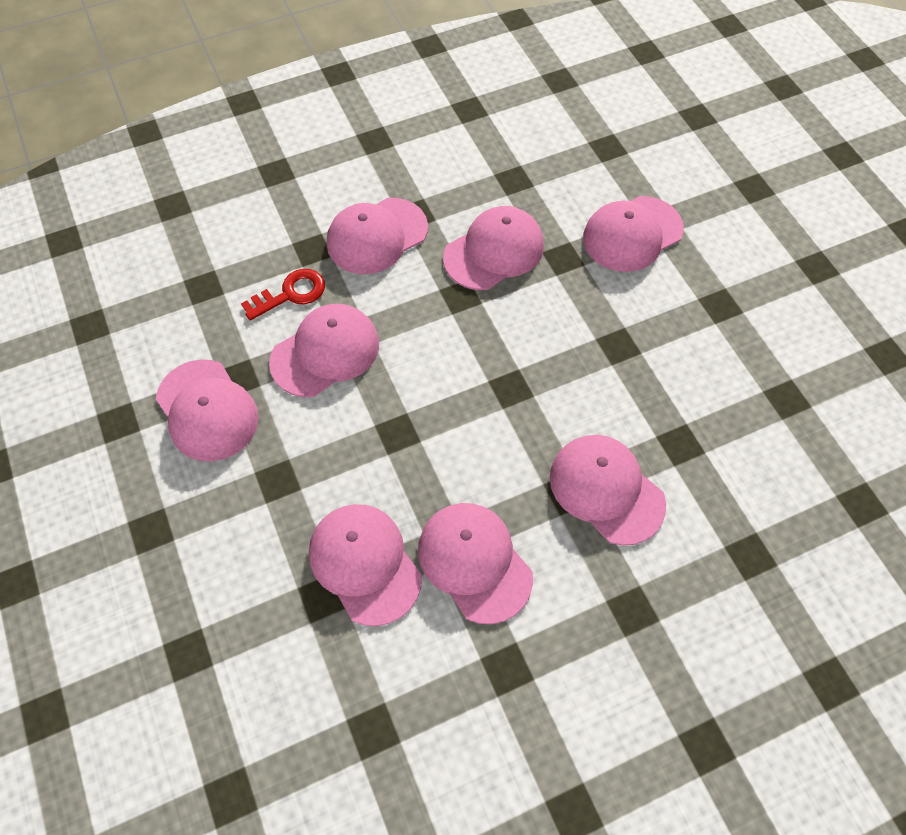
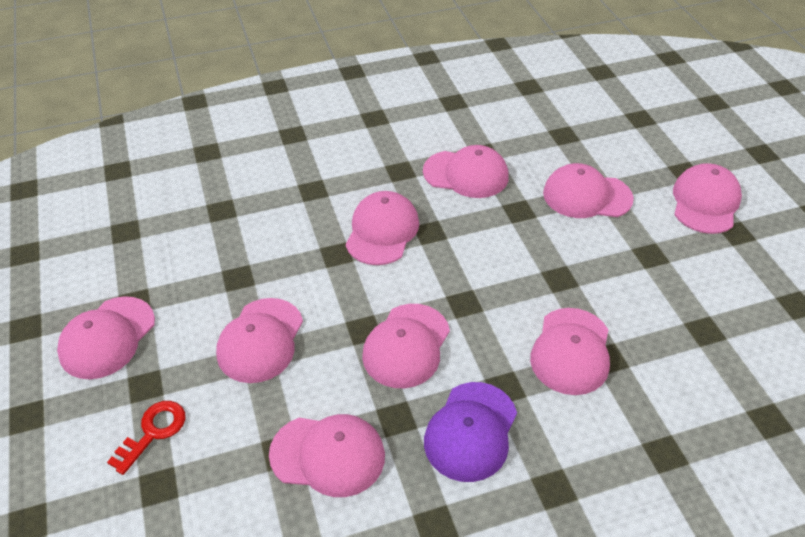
pink cap: [156,359,259,462] [269,304,379,397] [309,504,422,626] [327,198,428,274] [418,503,533,624] [443,206,544,290] [550,435,666,546] [583,196,684,272] = 8 -> [57,296,155,379] [216,298,303,383] [269,414,385,497] [346,191,419,265] [362,304,450,388] [423,145,509,198] [530,308,610,395] [543,163,634,218] [673,163,742,234] = 9
purple cap: none = 0 -> [424,382,517,482] = 1

